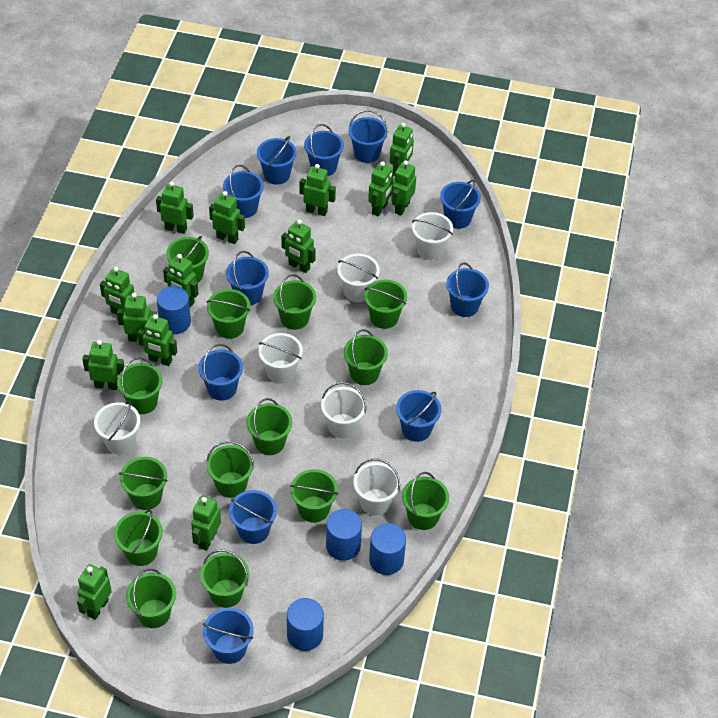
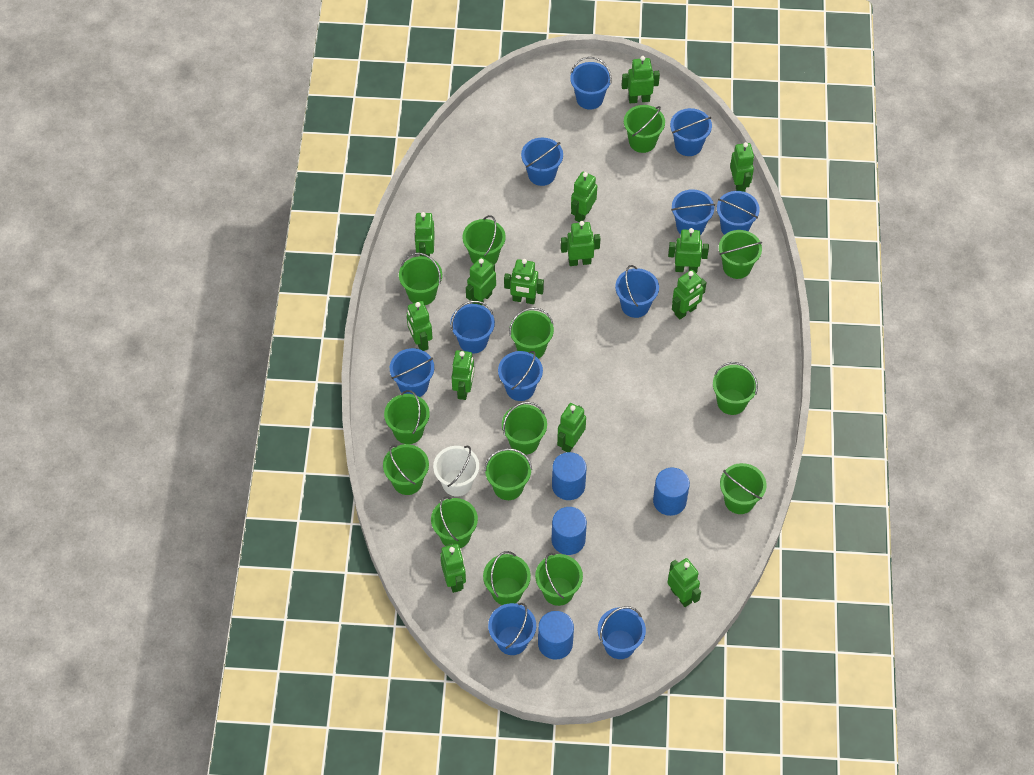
white bucket: [94,401,140,455] [258,333,303,384] [321,382,366,438] [337,254,380,302] [353,458,400,515] [412,212,453,260] = 6 -> [433,446,479,497] = 1

